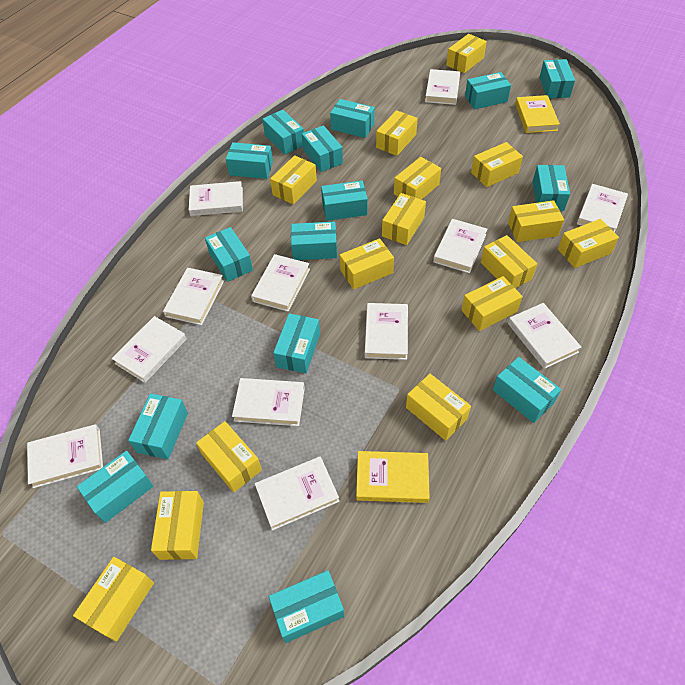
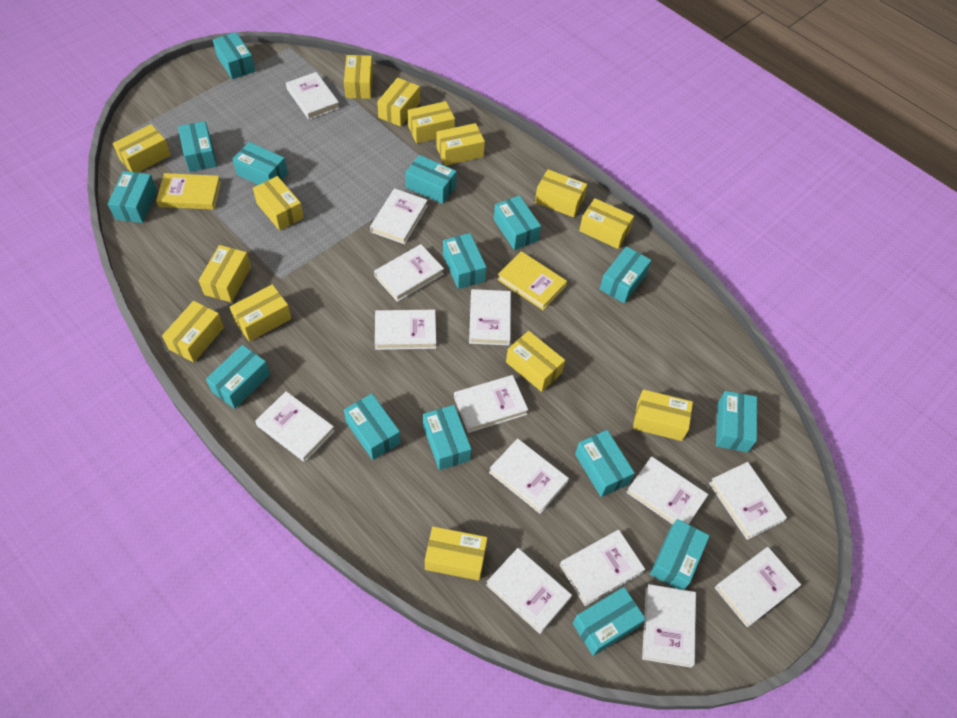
white book: [27,424,103,488] [112,316,187,383] [163,268,224,325] [189,181,243,216] [232,378,305,426] [251,254,310,312] [255,456,339,531] [365,303,408,360] [425,69,460,105] [433,219,487,273] [508,303,582,369] [577,184,628,233] = 12 -> [255,391,335,462] [286,72,340,120] [370,188,428,244] [374,244,444,302] [375,310,436,350] [454,375,528,433] [469,289,511,346] [486,548,572,634] [489,438,569,514] [560,530,645,606] [626,456,708,525] [642,584,696,668] [709,462,787,540] [715,547,801,628] = 14
yellow box: [73,557,154,642] [151,491,204,560] [196,421,262,493] [270,155,317,204] [340,238,394,289] [376,110,418,156] [382,193,426,245] [394,157,441,200] [406,374,471,441] [446,34,487,73] [462,276,523,331] [471,142,523,187] [481,235,537,289] [508,200,564,242] [558,219,619,268] = 15 -> [113,124,171,172] [162,301,224,363] [199,245,251,302] [230,284,292,342] [253,176,304,231] [344,55,373,99] [377,78,420,127] [408,101,455,144] [425,526,488,581] [437,123,485,166] [506,331,565,392] [535,169,587,217] [579,198,634,249] [633,389,693,441] = 14

